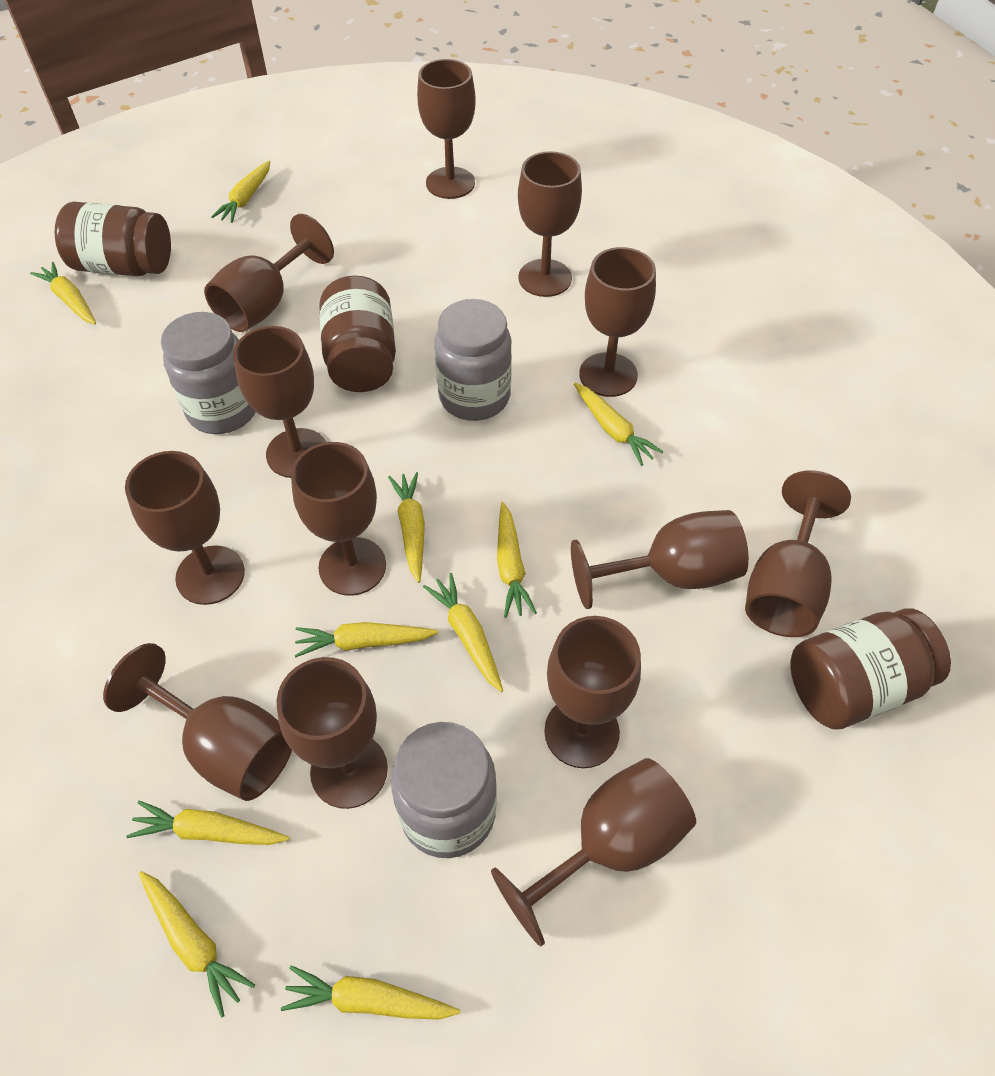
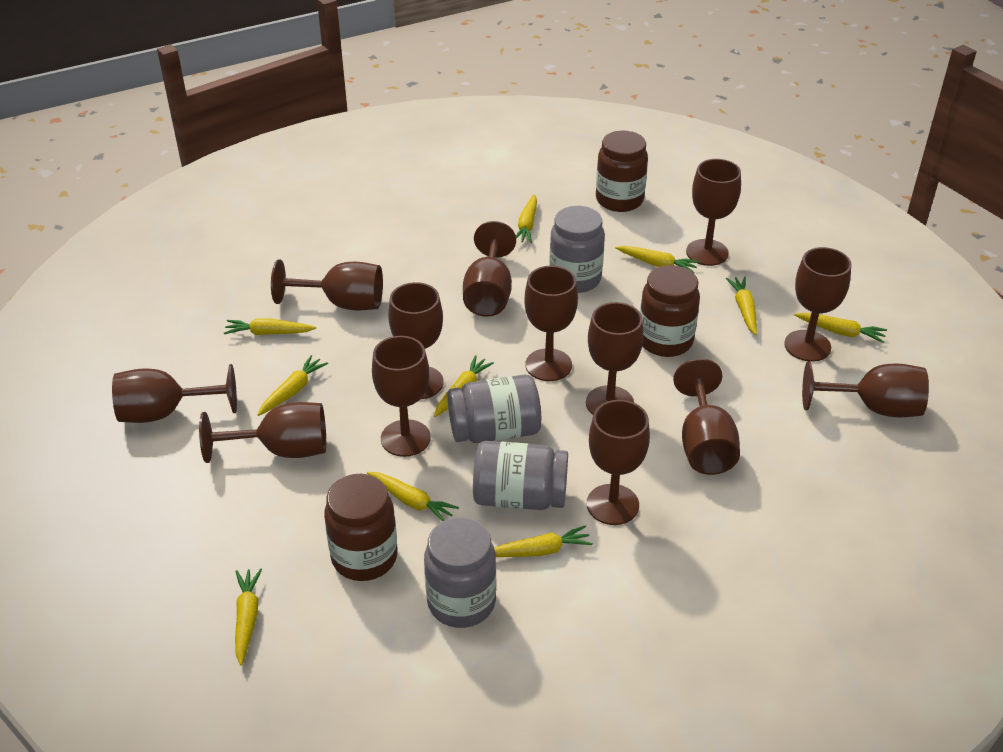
grey jar: [161,312,255,434] [391,722,497,858] [434,299,512,421] = 3 -> [424,517,496,628] [448,375,541,443] [473,441,568,510] [549,206,605,293] = 4

